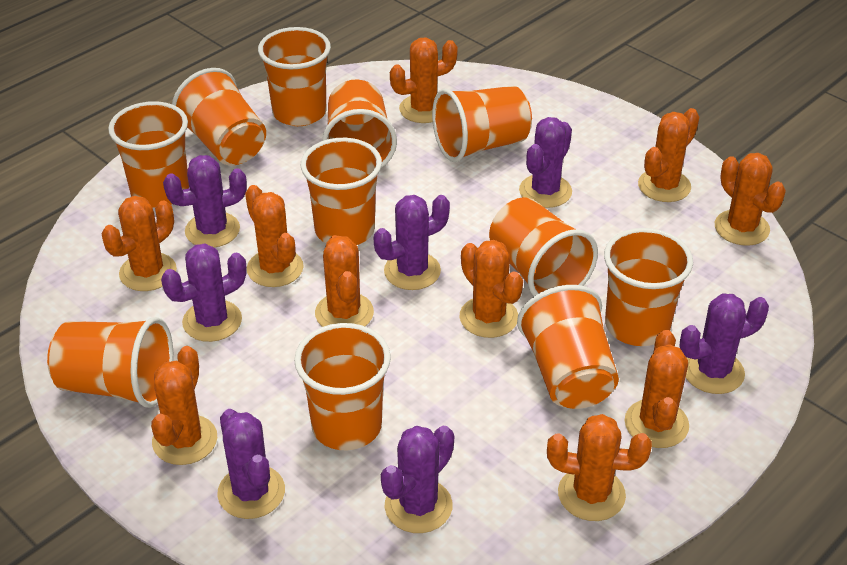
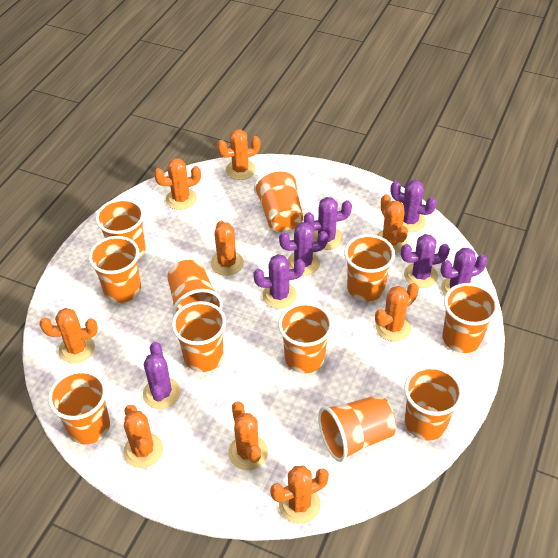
orange cactus: [102,196,177,291] [151,346,217,465] [245,185,304,287] [315,235,374,327] [390,38,458,123] [460,240,523,338] [547,414,652,521] [625,330,689,448] [638,108,699,202] [715,153,786,246] = 10 -> [39,308,98,363] [123,405,163,468] [154,158,201,210] [211,220,244,276] [217,129,260,180] [228,401,268,470] [270,466,329,524] [375,283,419,341] [377,194,408,253] = 9

